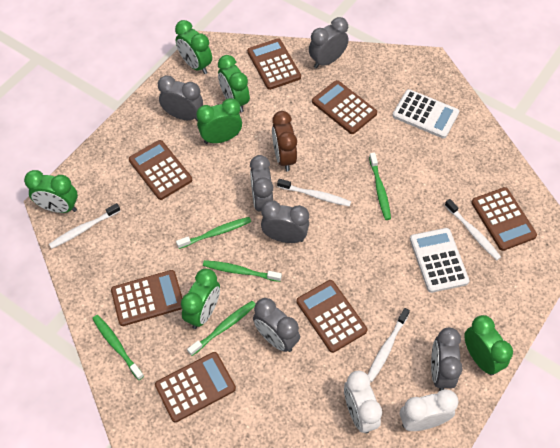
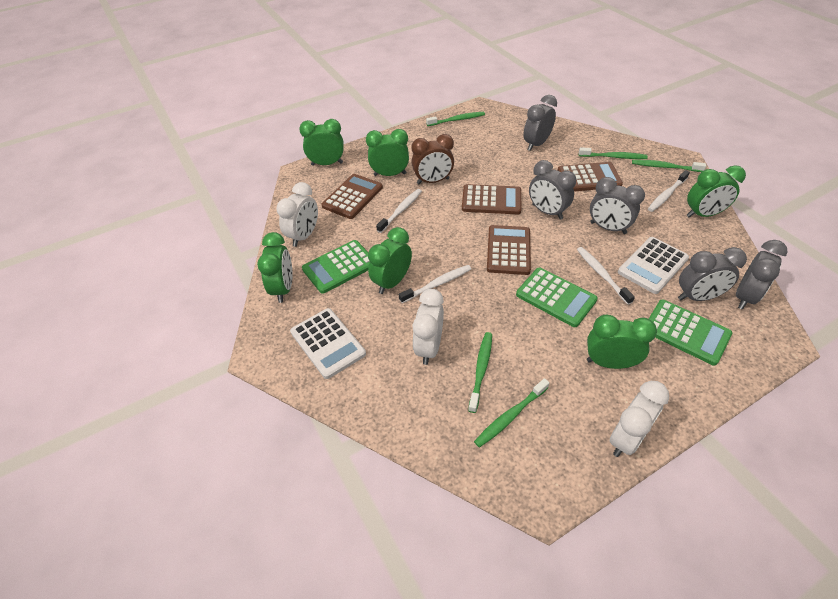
brown calculator: [111,270,182,326] [129,140,192,200] [155,352,236,422] [247,38,301,90] [297,280,367,353] [312,80,377,134] [471,187,537,251] = 7 -> [322,174,383,219] [462,184,521,215] [487,225,531,275] [557,162,623,191] = 4
green calculator: none = 0 -> [302,240,370,294] [516,268,598,327] [649,299,732,366] = 3
grey clock: [158,75,203,121] [250,155,273,211] [253,298,300,352] [261,200,309,243] [309,17,349,68] [431,328,463,391] = 6 -> [523,95,557,151] [529,160,576,219] [590,177,645,234] [678,247,747,301] [736,240,788,310] = 5
white clock: [344,371,382,433] [400,389,458,431] = 2 -> [276,182,318,247] [413,289,444,365] [610,381,669,457] = 3

